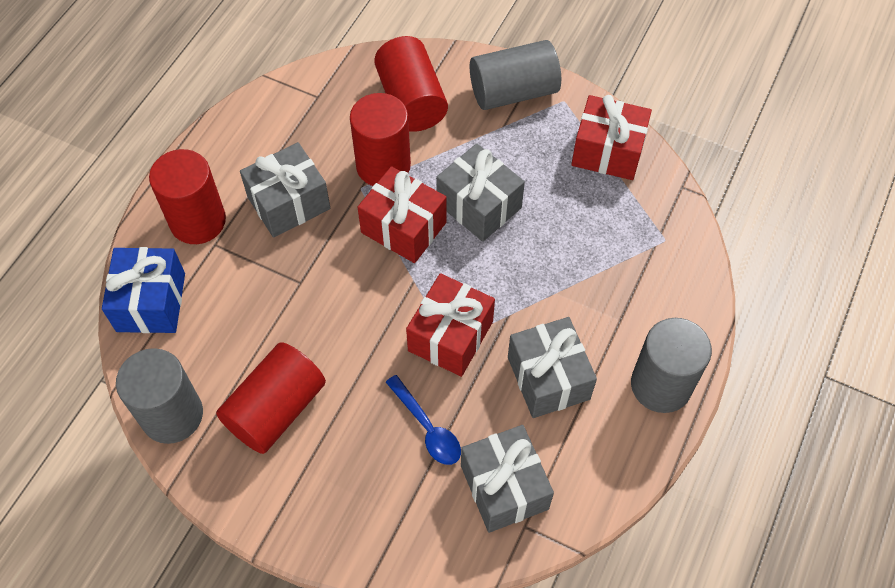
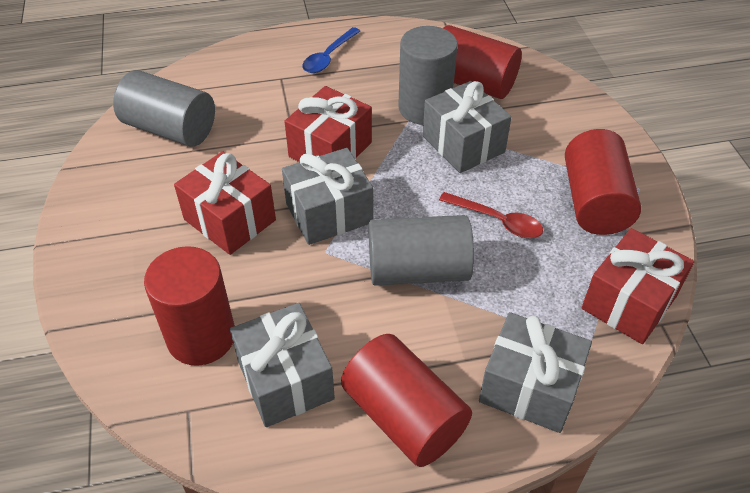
blue gift: [102,247,185,333] = 1 -> none = 0
red spoon: none = 0 -> [439,192,543,238] = 1

